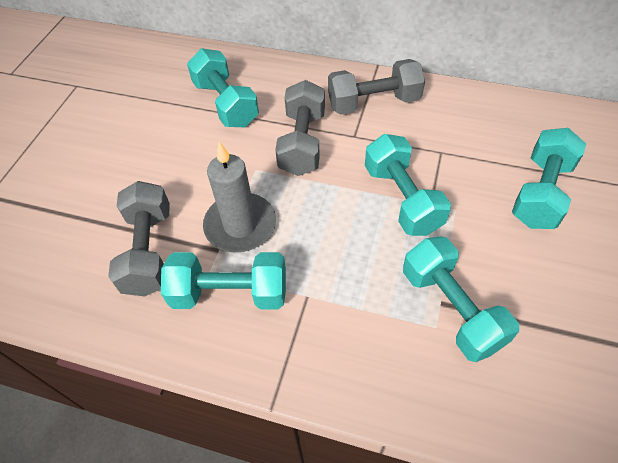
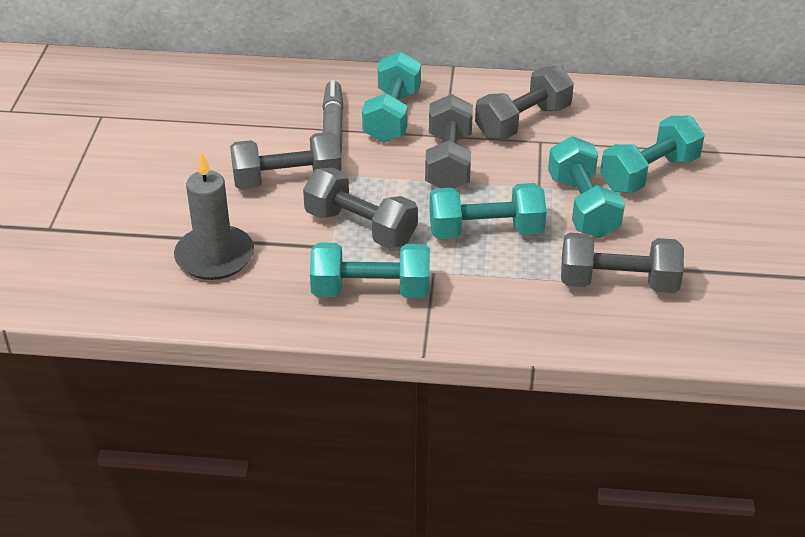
grey dumbbell: [108,181,170,296] [275,80,325,176] [328,59,425,115] = 3 -> [230,132,342,190] [303,167,418,249] [425,94,473,189] [475,66,574,140] [561,233,684,293] = 5
grey marker: none = 0 -> [322,80,344,154] = 1

